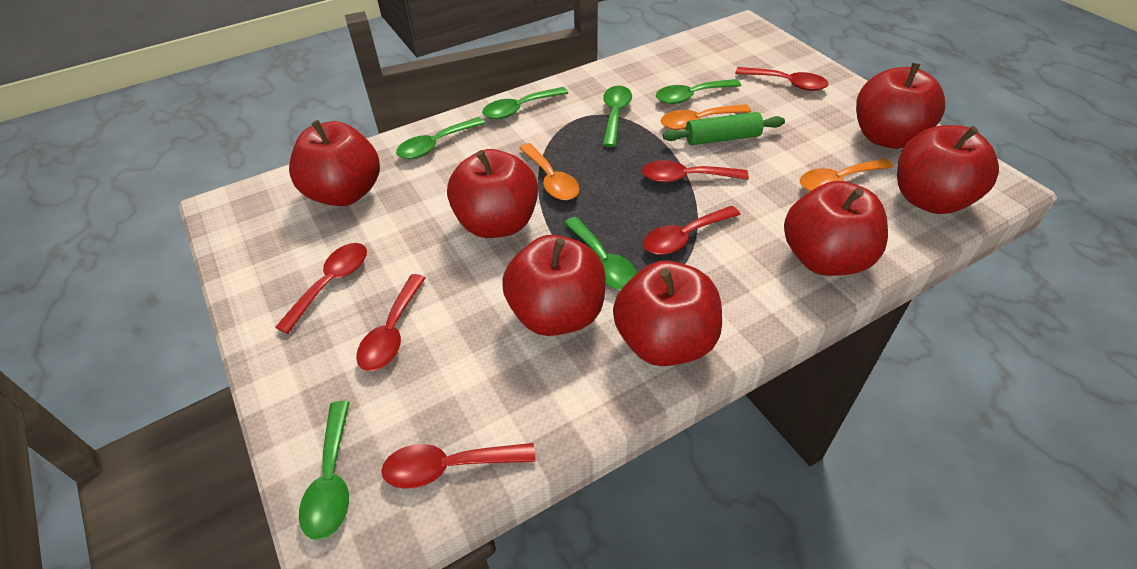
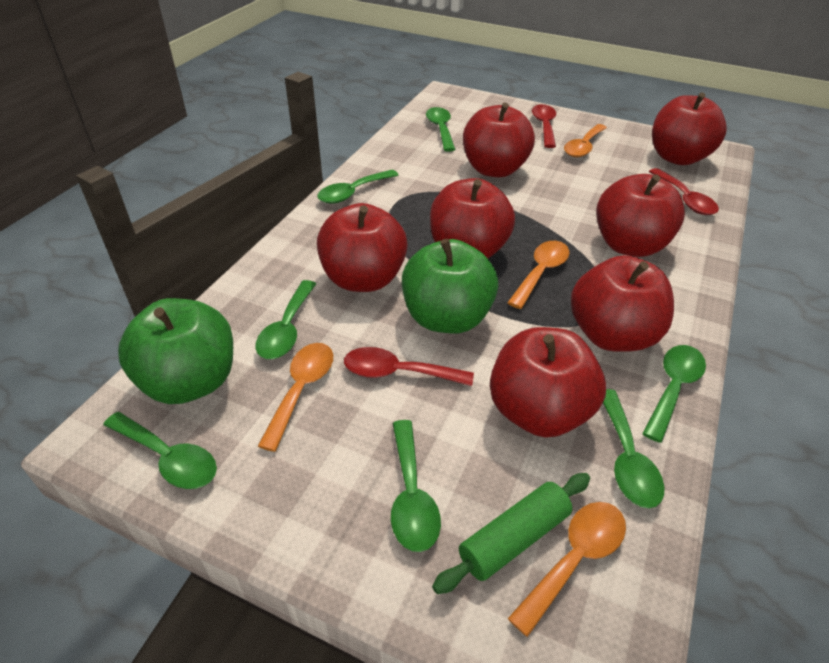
green apple: none = 0 -> [118,298,233,404] [402,239,498,333] = 2
green spoon: [299,401,350,540] [396,117,485,159] [482,87,568,119] [564,217,637,290] [603,86,632,147] [656,79,741,104] = 6 -> [103,412,217,489] [255,280,316,359] [317,170,399,203] [391,420,441,552] [426,107,456,152] [603,389,665,508] [642,345,706,443] = 7
orange spoon: [519,143,580,200] [661,104,751,130] [800,158,893,191] = 3 -> [258,343,333,452] [507,241,569,309] [508,502,626,637] [564,124,607,157] = 4
red spoon: [275,243,367,334] [356,274,426,371] [381,443,535,489] [642,160,749,183] [643,206,741,255] [735,67,829,91] = 6 -> [344,347,474,386] [532,104,556,148] [649,168,719,215] = 3

